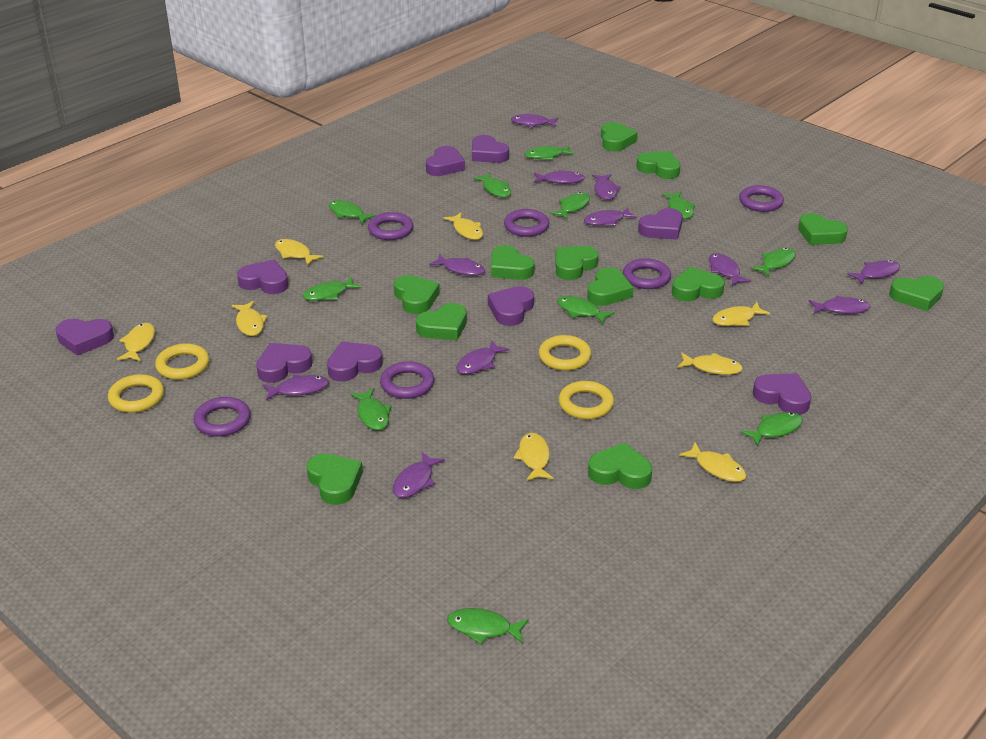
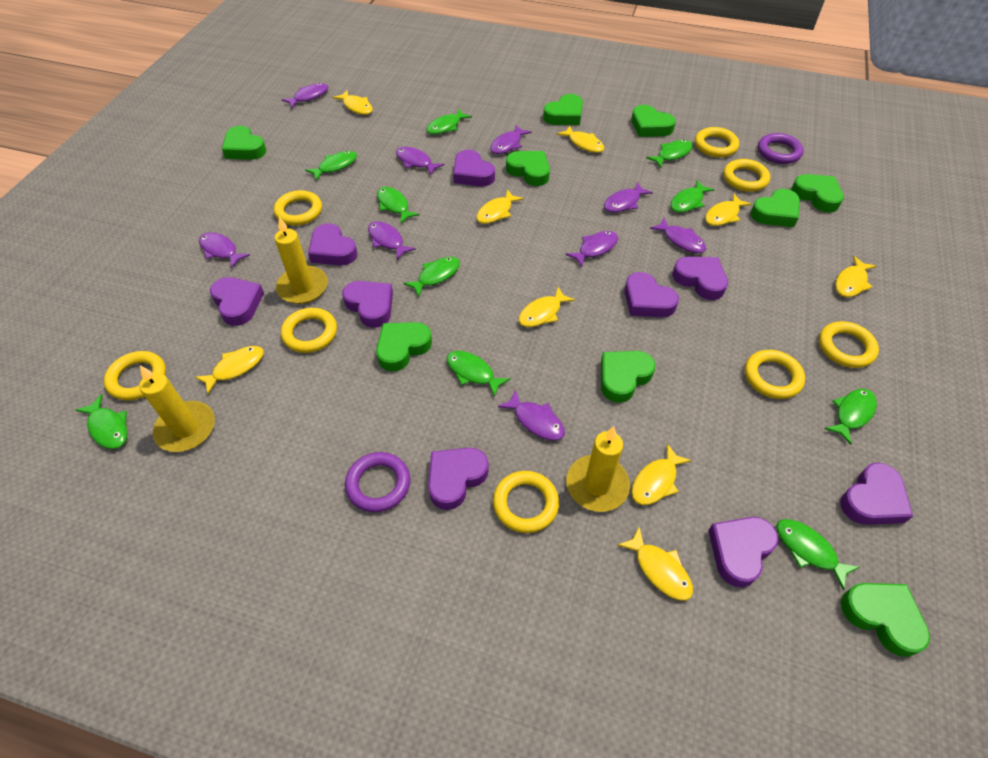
green fish: [302,276,361,301] [329,200,376,224] [350,388,392,430] [447,608,529,644] [473,173,511,198] [525,145,575,160] [550,192,590,220] [557,296,615,324] [662,192,696,219] [740,412,803,446] [751,248,796,276] = 11 -> [76,394,128,449] [305,151,357,181] [377,187,420,223] [403,257,460,297] [426,109,472,135] [446,351,511,397] [646,140,693,168] [670,180,715,213] [776,519,859,590] [824,389,877,445] = 10
green heart: [307,454,363,505] [394,275,440,314] [416,303,467,340] [491,245,534,280] [556,246,599,280] [587,267,634,306] [588,443,652,489] [601,122,638,151] [637,151,680,179] [672,267,725,301] [798,213,848,245] [889,276,944,311] = 12 -> [222,126,266,160] [376,322,432,371] [506,151,550,186] [543,94,583,125] [601,351,655,403] [631,105,676,137] [750,189,800,227] [791,174,844,213] [841,583,930,657] = 9
purple fish: [263,375,329,401] [393,452,445,498] [429,254,485,276] [456,340,510,374] [511,114,558,128] [534,170,585,184] [584,207,637,226] [592,174,621,200] [709,253,751,286] [809,296,870,314] [847,260,900,285] = 11 -> [199,232,250,268] [282,83,328,108] [368,221,416,260] [396,147,444,175] [490,125,532,154] [498,389,565,441] [565,231,618,267] [604,182,653,213] [650,218,706,253] = 9
purple ring: [193,397,251,437] [368,212,413,240] [380,361,434,399] [504,209,549,237] [623,258,671,289] [739,185,784,212] = 6 -> [345,452,410,512] [758,133,804,164] = 2
yellow candle: none = 0 -> [139,365,215,452] [274,217,328,304] [566,426,630,512] = 3
yellow fish: [117,323,155,361] [232,301,268,336] [275,239,323,266] [444,212,483,240] [514,433,553,481] [678,352,743,375] [679,442,746,482] [712,302,770,326] = 8 -> [195,346,264,394] [333,90,373,115] [476,190,524,224] [518,287,575,327] [557,126,604,153] [617,527,693,601] [631,444,692,505] [705,194,751,226] [835,256,876,297] = 9
yellow ring: [108,374,164,413] [155,343,210,380] [539,335,591,371] [559,381,614,419] = 4 -> [104,351,166,400] [274,190,322,226] [281,308,337,353] [493,471,559,533] [695,127,739,158] [723,159,770,192] [745,350,805,399] [819,321,879,368] = 8

